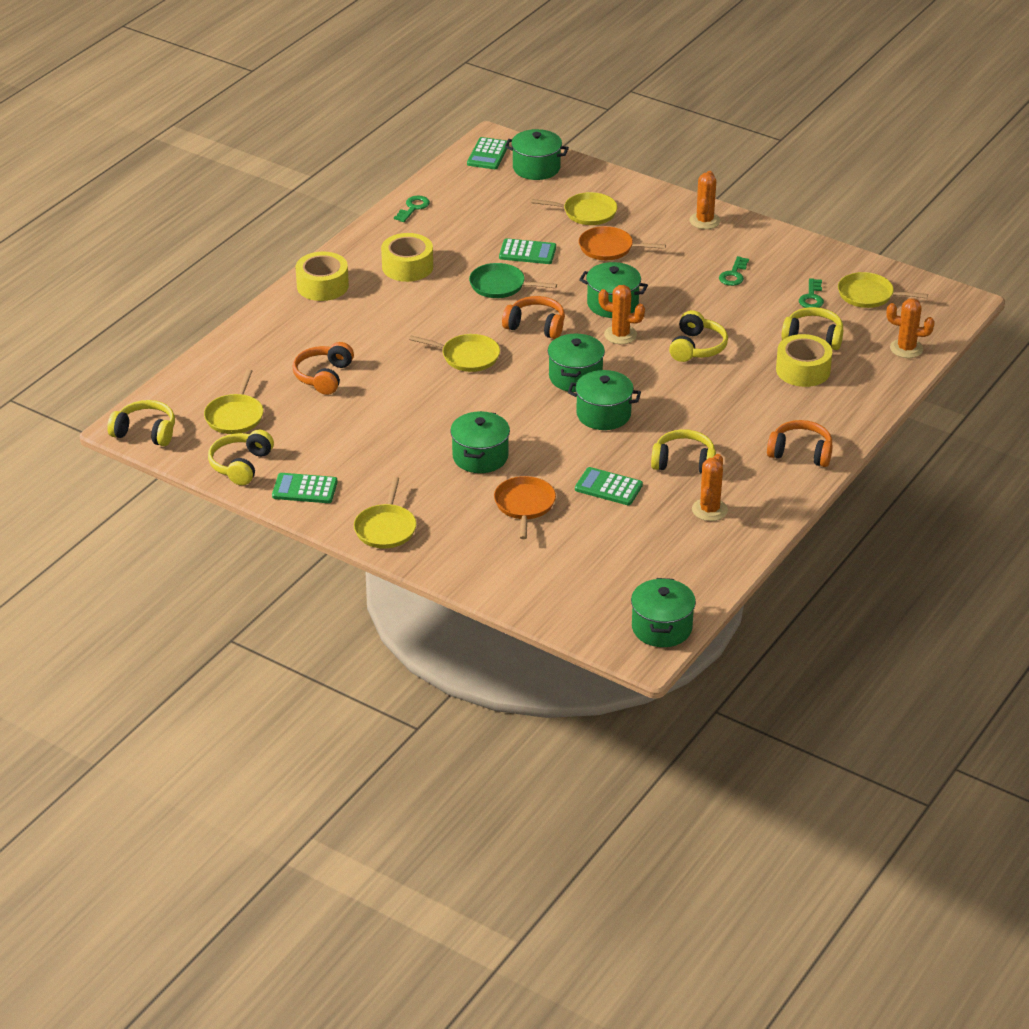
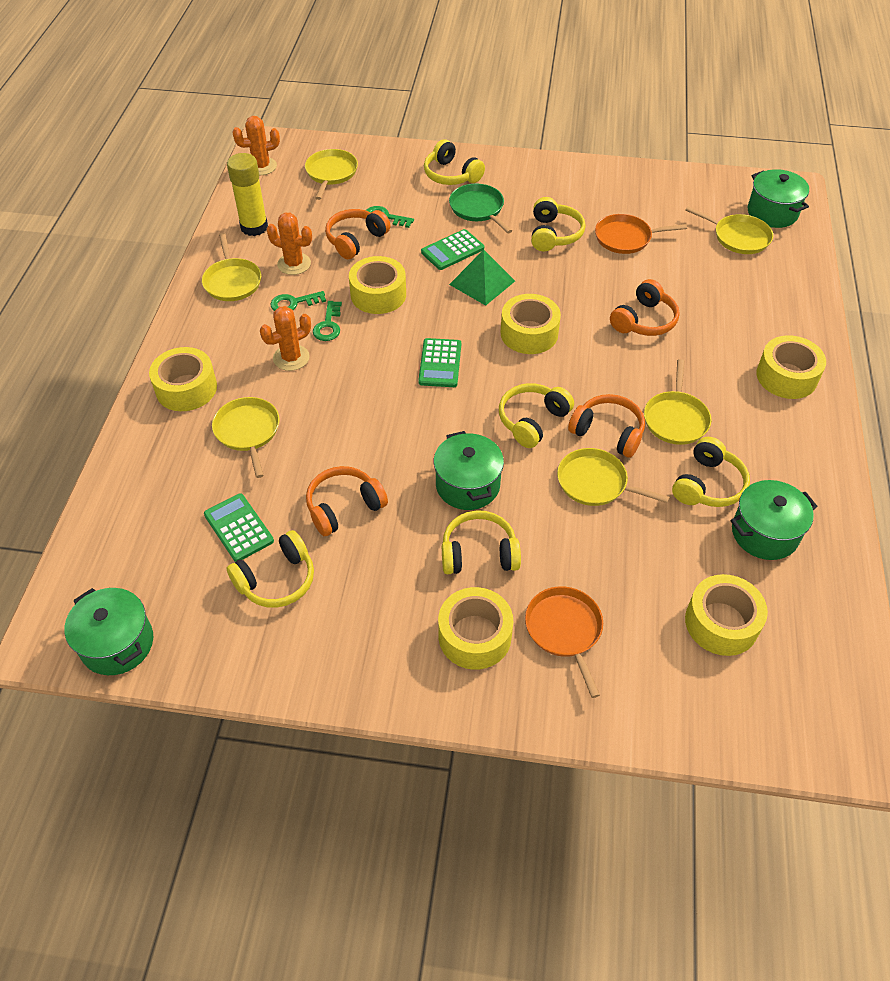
green calculator: [272,473,338,503] [467,137,509,169] [499,238,556,264] [575,467,643,505] = 4 -> [204,493,274,562] [418,338,461,387] [421,229,484,270] = 3
green pot: [450,411,510,473] [505,129,569,180] [548,334,605,392] [568,370,641,430] [579,262,648,318] [631,578,696,647] = 6 -> [64,588,153,675] [434,431,504,510] [731,480,818,560] [748,169,809,228] = 4
green pyramid: none = 0 -> [449,250,515,306] = 1
orange cactus: [598,285,645,344] [690,171,720,229] [692,454,728,521] [886,298,935,358] = 4 -> [232,116,280,175] [260,306,311,371] [267,213,312,275] = 3
orange headphones: [293,342,354,395] [502,296,565,339] [767,420,833,467] = 3 -> [306,466,388,536] [325,209,391,259] [568,394,645,458] [610,279,680,336] = 4
yellow glue stick: none = 0 -> [227,153,268,236] = 1
yellow headphones: [107,400,175,446] [208,429,274,486] [651,429,716,474] [669,310,728,362] [781,307,843,350] = 5 -> [227,530,314,608] [424,139,485,185] [442,510,521,574] [499,383,574,448] [531,197,586,251] [672,437,750,507] = 6
yellow pan: [204,369,263,434] [354,477,416,549] [409,334,500,372] [532,192,617,225] [838,272,928,308] = 5 -> [202,233,261,301] [212,397,280,478] [305,149,358,200] [557,448,670,506] [644,359,712,445] [685,207,773,254] = 6
yellow tape: [295,251,349,301] [381,233,433,282] [776,334,832,387] = 3 -> [149,347,217,411] [349,256,406,314] [438,587,513,670] [501,294,561,354] [685,574,768,656] [756,335,826,399] = 6

